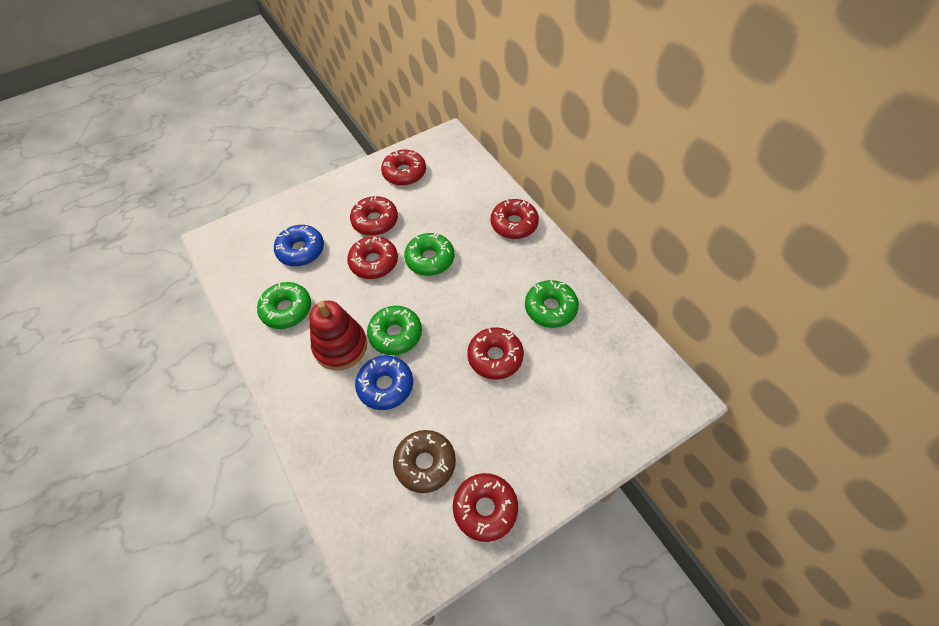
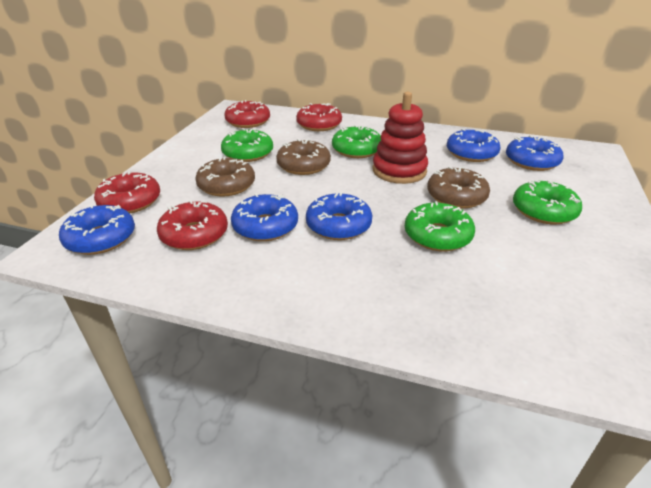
blue donut: [274,225,324,266] [355,355,413,410] = 2 -> [59,205,135,255] [231,194,298,241] [306,192,372,240] [447,128,500,162] [506,135,564,171] = 5
brown donut: [393,430,456,493] = 1 -> [195,157,255,197] [276,139,331,175] [427,166,490,209] = 3
red donut: [347,236,398,279] [350,196,398,236] [381,149,426,186] [453,473,518,542] [467,327,524,380] [491,199,539,239] = 6 -> [94,171,160,214] [157,200,228,250] [224,100,270,128] [296,103,342,131] = 4

